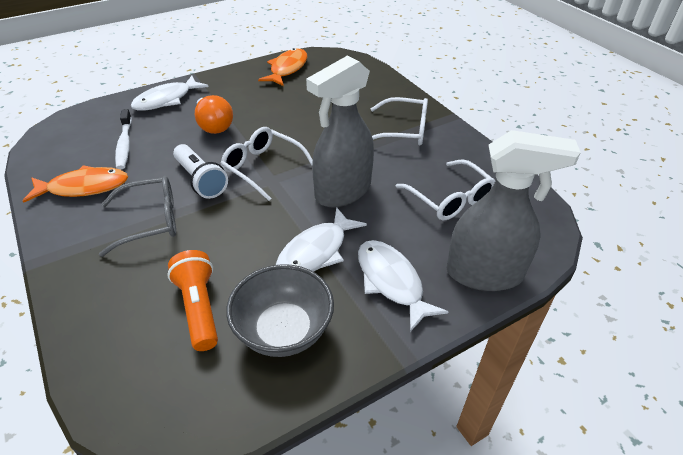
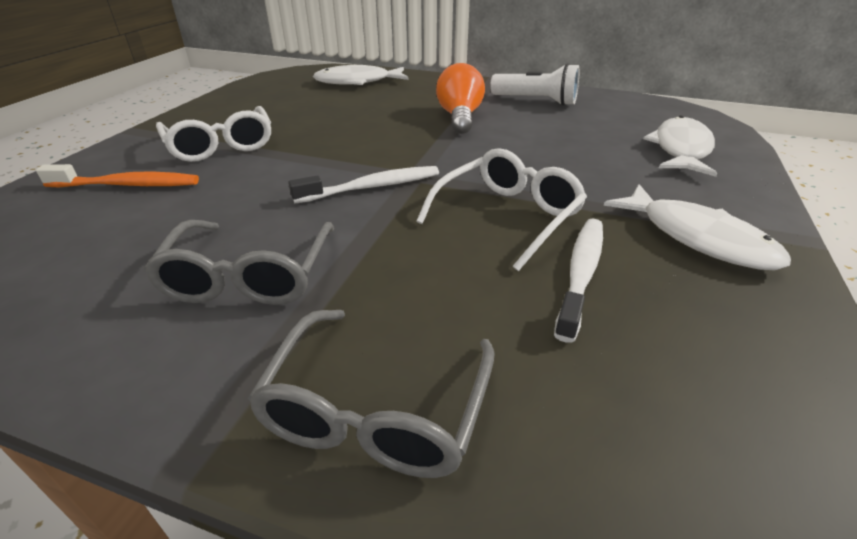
grey bowl: [226,264,334,357] = 1 -> none = 0
grey glasses: [99,176,176,257] = 1 -> [144,220,334,305] [248,310,495,478] = 2
grey spray bottle: [306,56,374,207] [447,130,581,291] = 2 -> none = 0
orange fish: [23,165,128,203] [258,48,308,86] = 2 -> none = 0
orange flashlight: [167,250,218,351] = 1 -> none = 0
orange toothbrush: none = 0 -> [36,164,199,187] = 1
white glasses: [220,127,313,201] [371,97,428,145] [395,159,495,221] = 3 -> [156,106,271,162] [416,148,587,271] = 2
white toothbrush: [115,109,132,170] = 1 -> [288,166,439,203] [554,219,603,343] = 2

